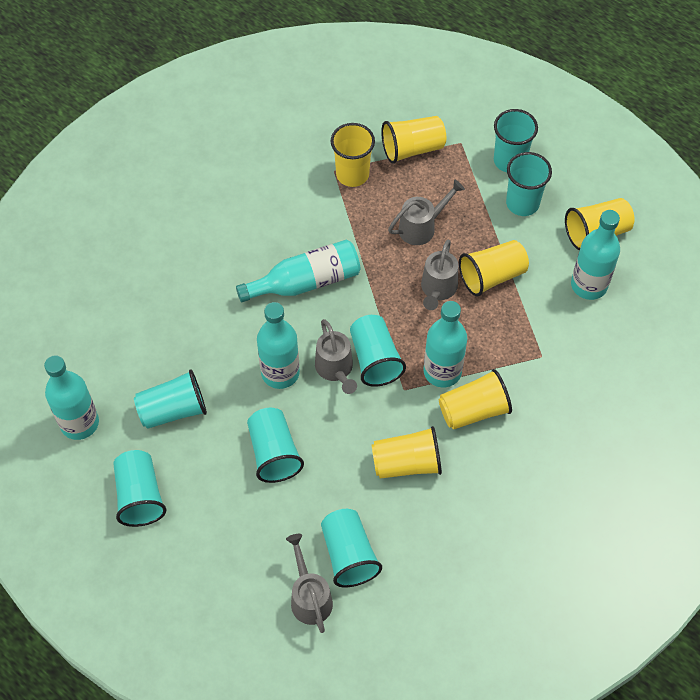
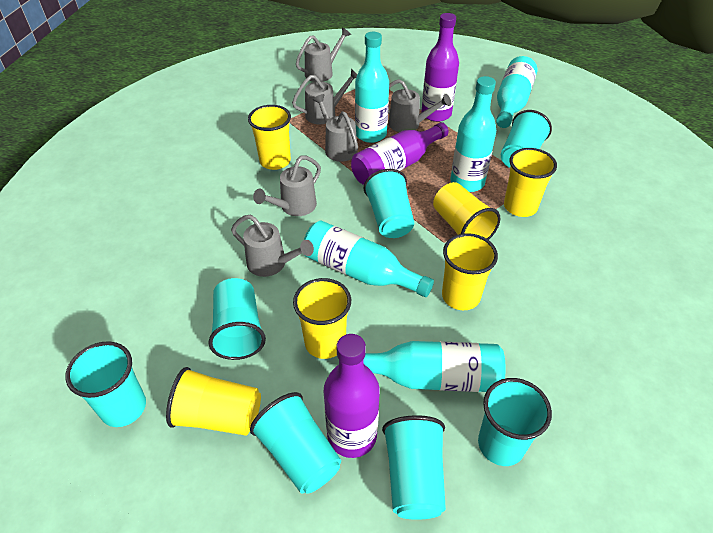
grey watering can: [286,534,333,633] [315,319,357,394] [388,180,465,245] [421,240,458,310] = 4 -> [231,215,314,277] [253,156,321,216] [292,69,357,124] [296,27,351,82] [313,94,358,162] [388,79,451,132] = 6
purple bottle: none = 0 -> [324,334,380,458] [351,122,449,185] [421,13,459,122] = 3

